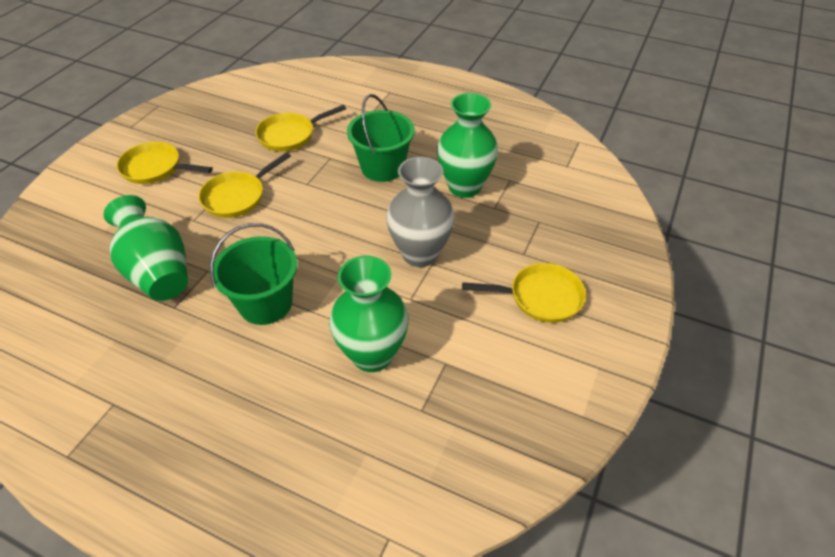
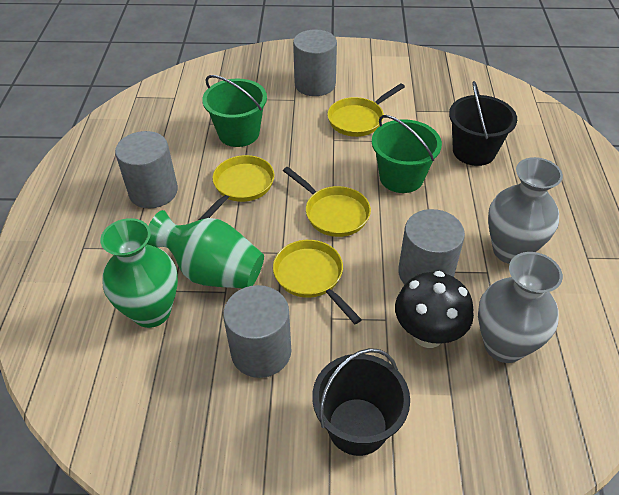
black bucket: none = 0 -> [312,348,410,456] [449,81,517,166] = 2
black mushroom: none = 0 -> [395,271,474,348] = 1
green vase: [103,195,188,301] [329,256,409,372] [437,93,498,198] = 3 -> [100,218,178,328] [147,210,264,288] = 2
grey cylinder: none = 0 -> [115,131,178,208] [223,285,291,378] [293,29,337,96] [398,209,465,285] = 4
grey vase: [386,157,455,267] = 1 -> [478,252,563,363] [488,157,563,264] = 2

